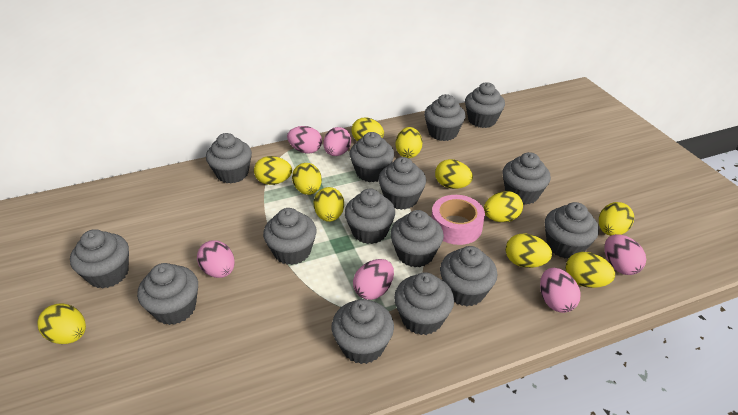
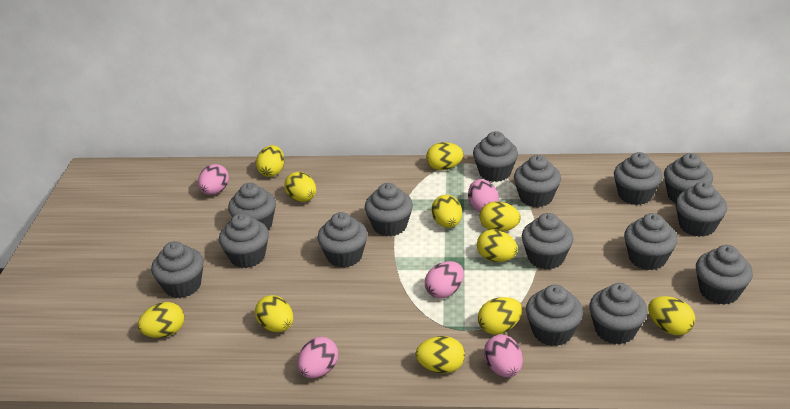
pink egg: [197,240,235,278] [287,126,322,154] [323,127,351,156] [353,259,394,300] [540,268,581,313] [604,234,646,275] = 6 -> [198,164,229,195] [297,337,338,378] [425,261,464,299] [468,179,499,212] [484,335,523,377] = 5
pink tape: [432,195,485,245] = 1 -> none = 0

